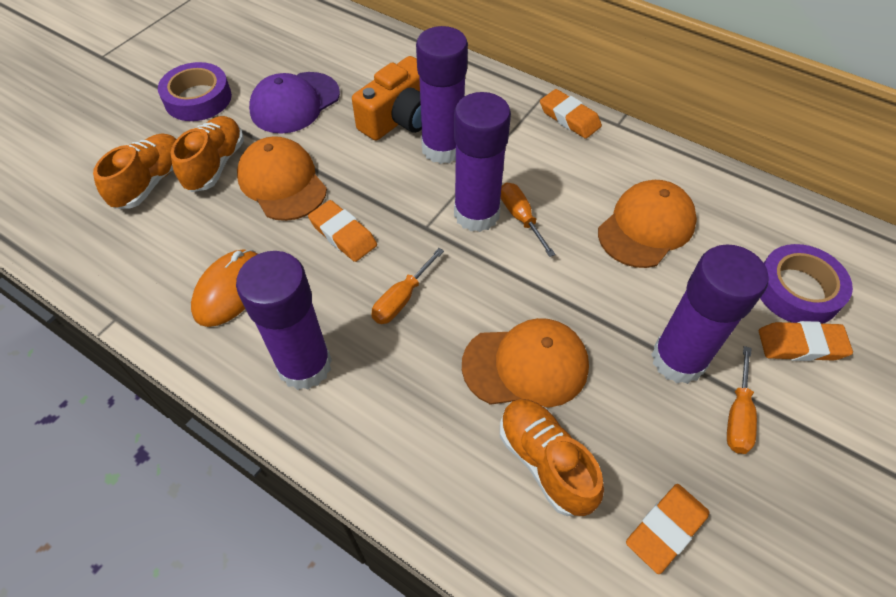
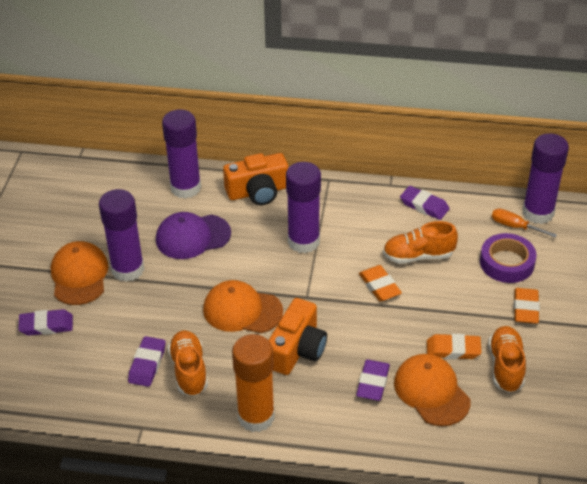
orange camera: [352,56,422,140] = 1 -> [223,153,289,205] [268,298,327,375] = 2
orange eraser: [308,200,377,262] [540,89,602,139] [626,484,710,574] [759,321,853,361] = 4 -> [359,265,402,302] [427,334,482,359] [514,288,540,324] = 3
orange glue stick: none = 0 -> [232,334,275,432] = 1
orange mouse: [191,249,257,327] = 1 -> none = 0
orange screwdriver: [371,248,444,324] [501,183,555,257] [727,346,757,454] = 3 -> [492,208,557,238] = 1
purple eraser: none = 0 -> [18,309,73,336] [128,336,165,387] [356,360,390,401] [400,186,450,220] = 4
purple tape: [158,62,232,121] [760,244,853,324] = 2 -> [480,233,537,283] = 1

